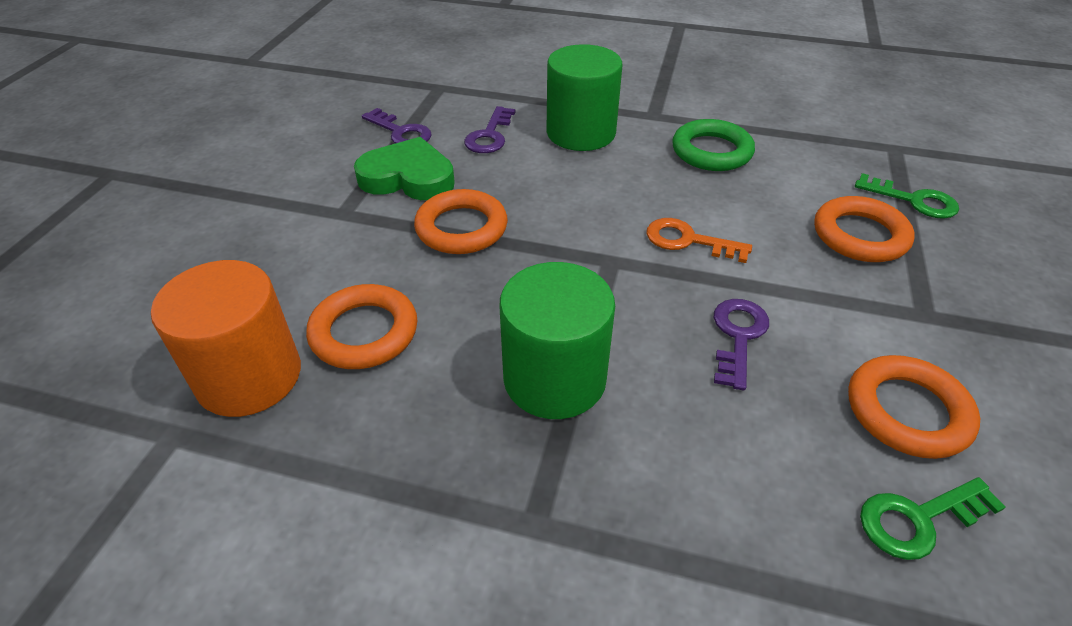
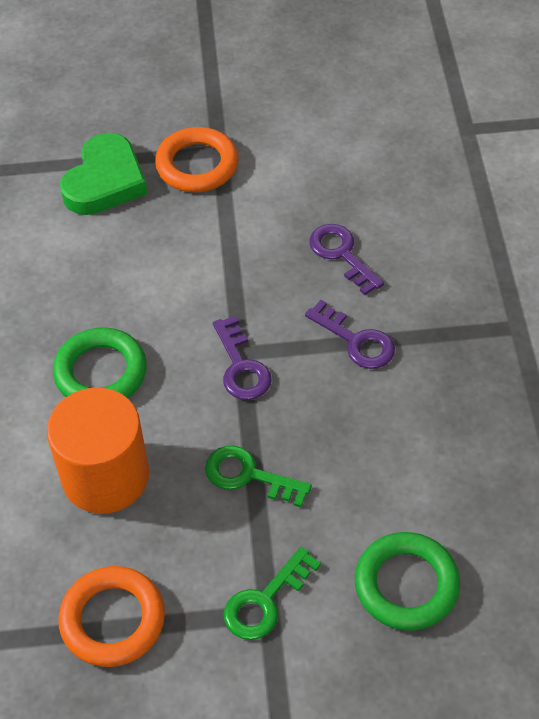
green cylinder: [499,262,615,419] [546,44,622,151] = 2 -> none = 0
green ring: [672,119,755,171] = 1 -> [53,327,147,398] [355,532,460,631] = 2
orange key: [647,218,752,263] = 1 -> none = 0
orange ring: [306,284,417,369] [414,189,508,254] [814,196,915,262] [848,355,980,459] = 4 -> [58,566,165,667] [155,127,238,192] = 2

